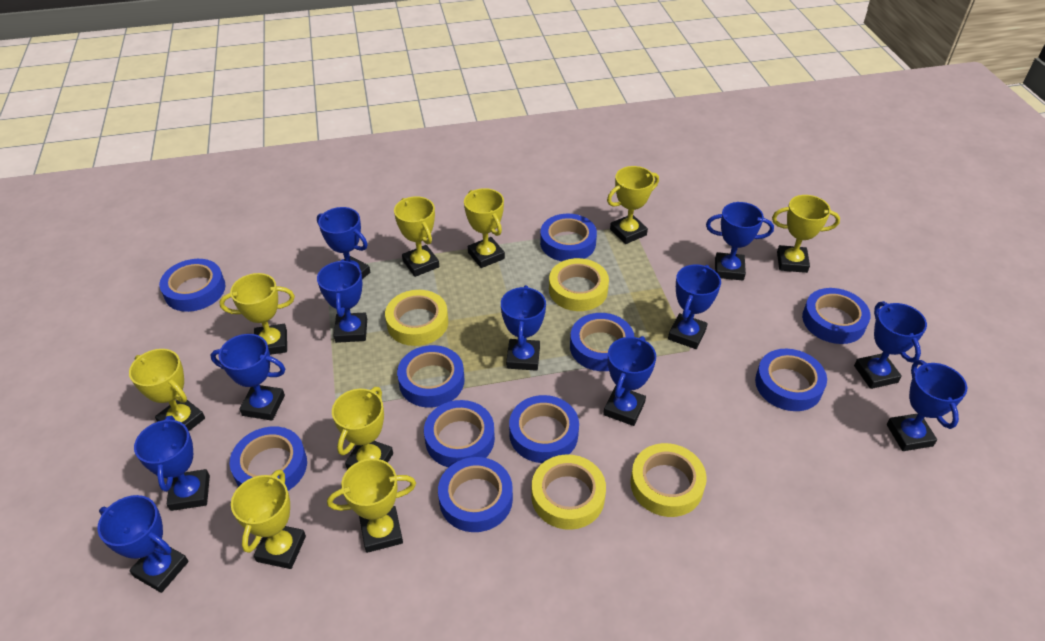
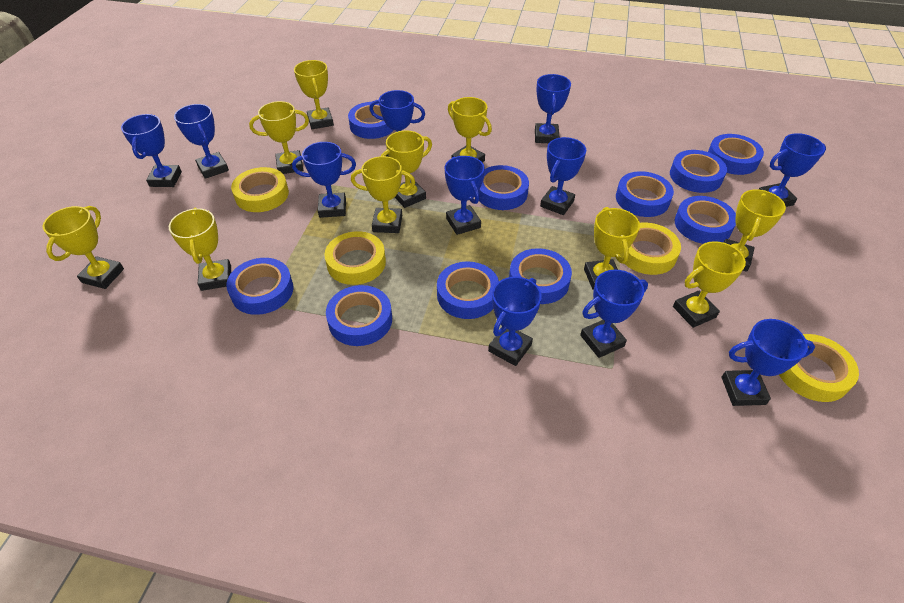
yellow trophy: [129,349,205,431] [219,273,295,355] [231,469,306,569] [327,459,416,553] [332,387,393,470] [394,196,439,277] [464,188,505,268] [607,166,659,244] [772,195,840,273] = 9 -> [43,206,124,289] [169,208,231,291] [249,101,309,174] [294,60,334,129] [351,156,415,233] [381,130,432,208] [448,97,492,162] [584,207,640,290] [673,241,746,328] [724,189,786,272] = 10

